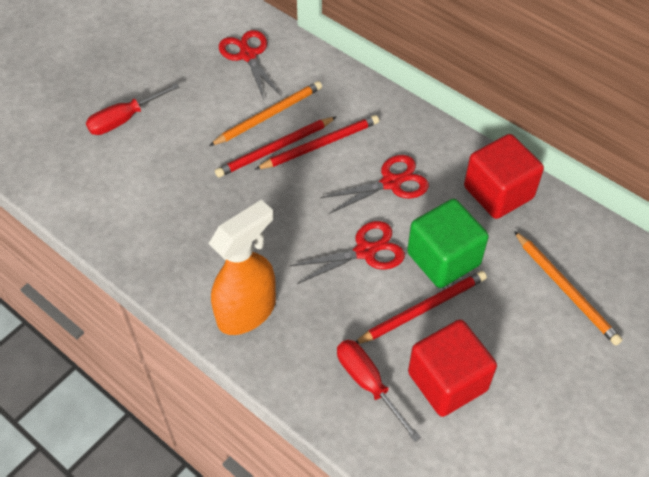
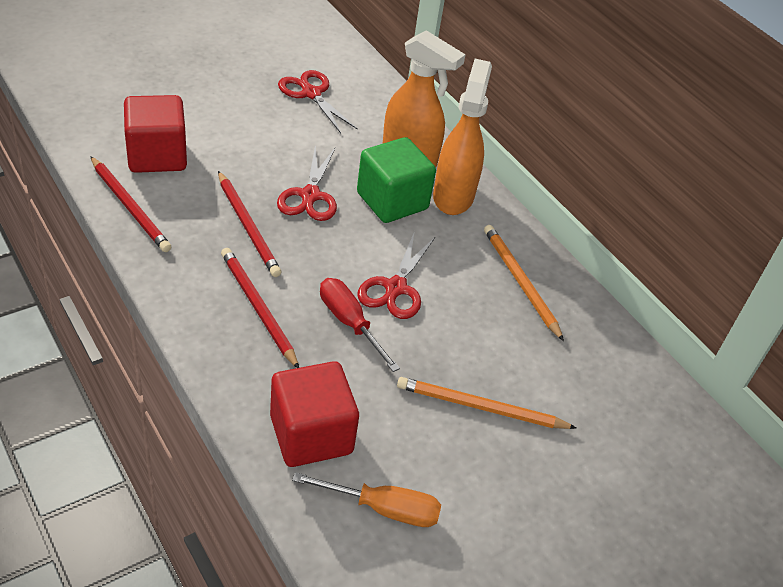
orange screwdriver: none = 0 -> [292,472,441,527] = 1
orange spray bottle: [208,200,276,335] = 1 -> [382,30,466,167] [433,59,492,215] = 2
red screwdriver: [86,83,179,135] [337,340,421,442] = 2 -> [320,278,400,372] = 1

